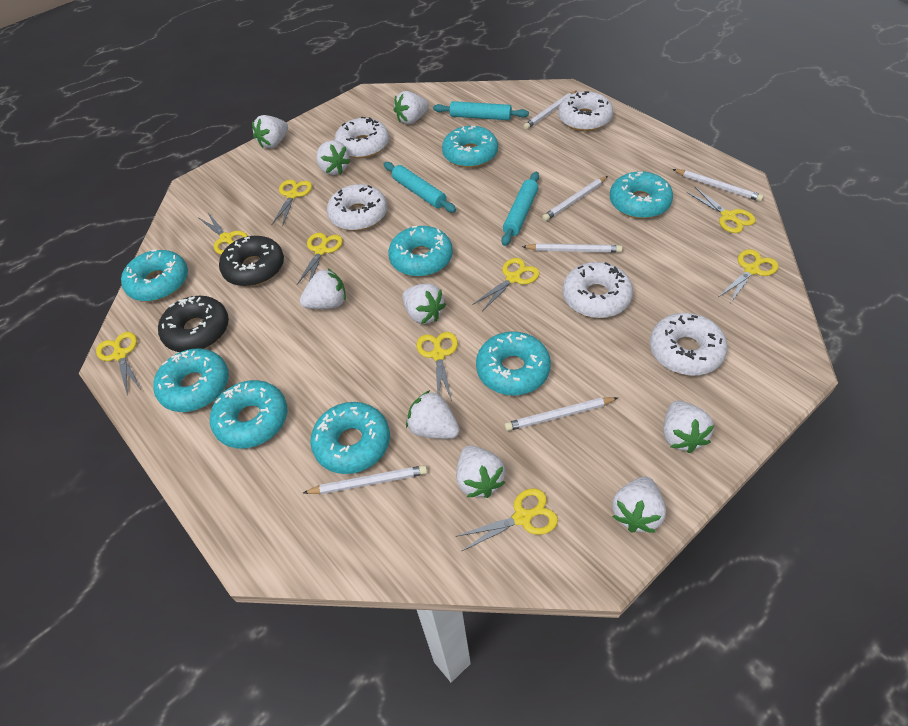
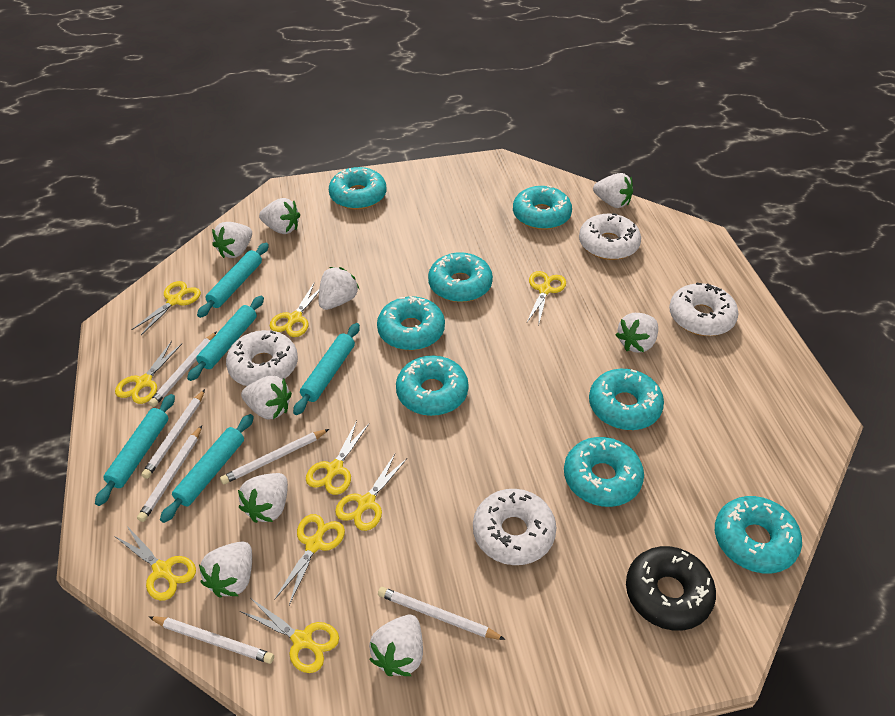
black donut: [158,296,229,352] [219,236,284,286] = 2 -> [626,546,716,631] = 1
turquoise rolling pin: [384,162,456,213] [433,101,529,120] [501,172,539,246] = 3 -> [95,394,175,506] [160,414,254,523] [187,296,264,381] [197,243,269,318] [293,323,360,415] = 5
white donut: [327,184,387,231] [334,117,389,158] [558,91,613,131] [563,262,633,318] [650,313,728,376] = 5 -> [226,330,298,386] [473,489,556,565] [579,213,641,260] [669,283,739,336] = 4

